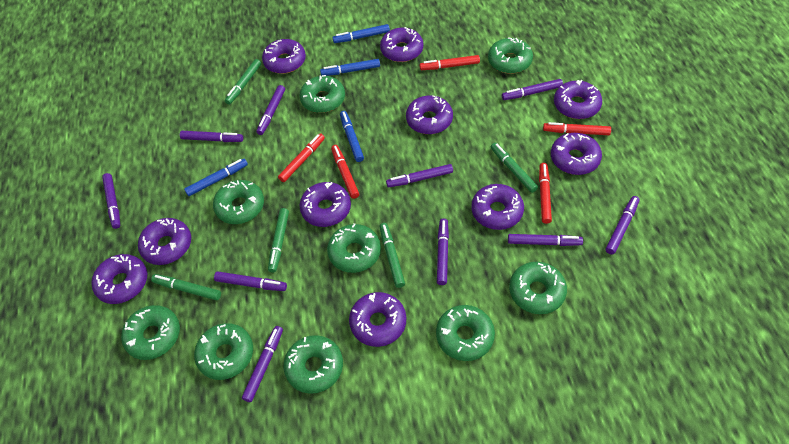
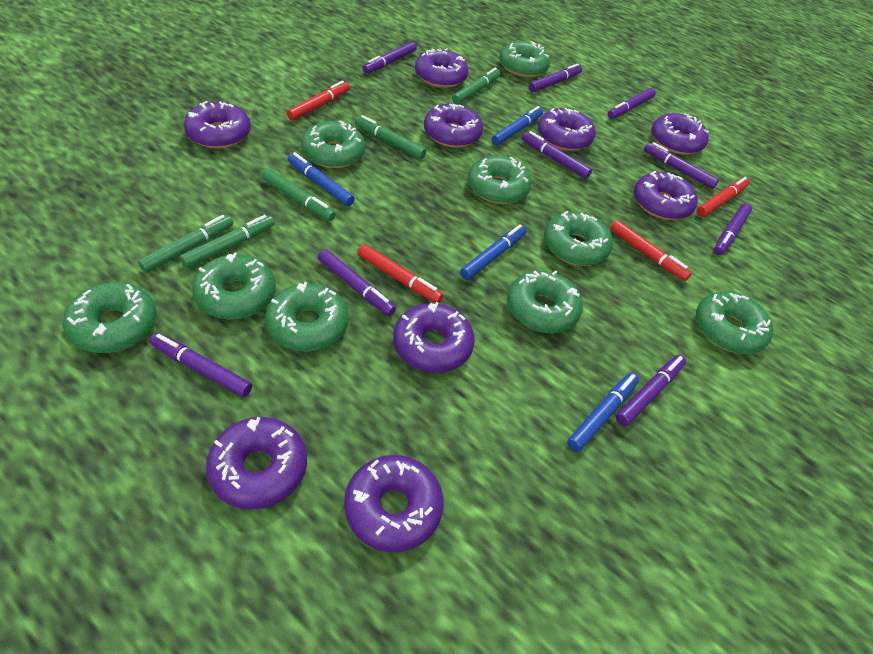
purple donut: [91,254,147,304] [138,218,191,265] [262,39,306,74] [300,182,351,227] [349,292,406,347] [380,27,423,62] [406,95,453,134] [471,184,524,230] [551,133,602,175] [554,80,602,119] = 10 -> [184,101,251,148] [206,417,307,510] [344,455,444,552] [393,302,475,373] [415,48,468,88] [424,103,483,148] [538,108,596,151] [634,171,698,220] [651,113,709,155] = 9
purple marker: [102,173,120,229] [180,131,243,142] [214,272,287,291] [242,326,283,402] [256,85,285,135] [386,164,453,187] [437,218,449,285] [502,79,563,100] [508,234,583,246] [605,196,640,255] = 10 -> [149,333,252,397] [318,249,396,316] [363,42,417,74] [522,131,592,179] [529,63,582,92] [608,88,656,119] [616,355,686,426] [644,142,719,189] [714,203,752,255] = 9
red marker: [278,133,325,182] [331,145,359,199] [420,55,480,70] [539,163,552,224] [543,122,611,135] = 5 -> [287,81,350,121] [357,244,444,303] [610,220,692,281] [697,177,749,217] = 4

